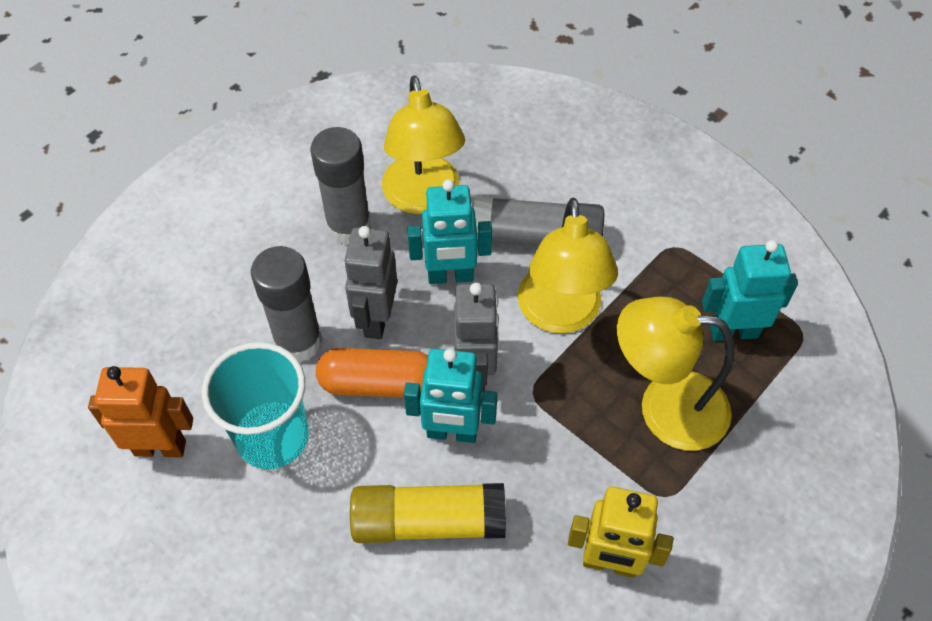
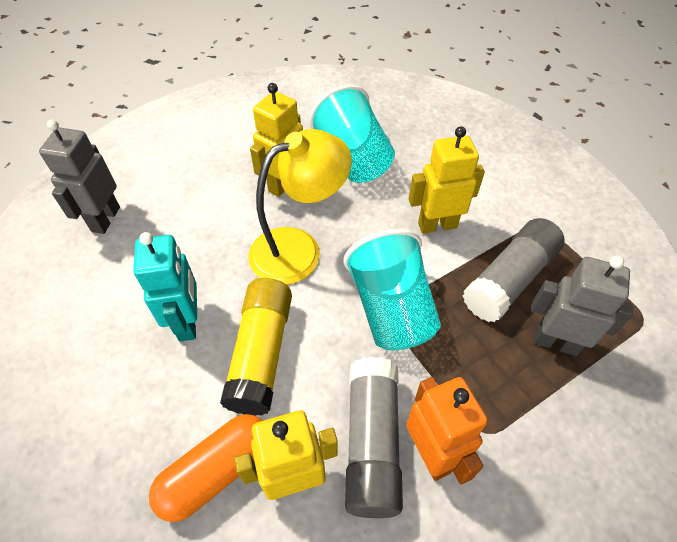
grey glue stick: [251,246,323,363] [310,127,371,245] [474,196,604,246] = 3 -> [345,357,403,518] [463,218,565,322] = 2
turquoise cup: [202,342,309,469] = 1 -> [310,85,395,183] [344,229,441,350] = 2
turquoise robot: [404,349,497,443] [407,179,492,284] [702,240,798,341] = 3 -> [133,232,197,342] = 1
yellow lamp: [382,76,465,214] [518,198,618,333] [617,297,734,451] = 3 -> [248,129,352,284] = 1
yellow robot: [568,486,673,578] = 1 -> [234,410,338,500] [250,83,303,197] [409,126,485,234] = 3

